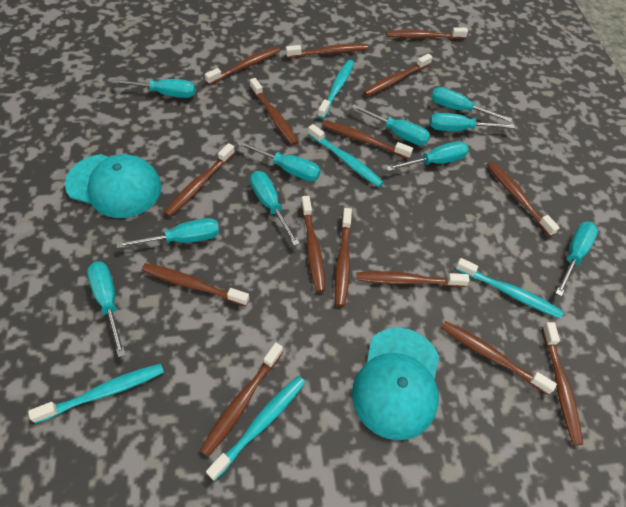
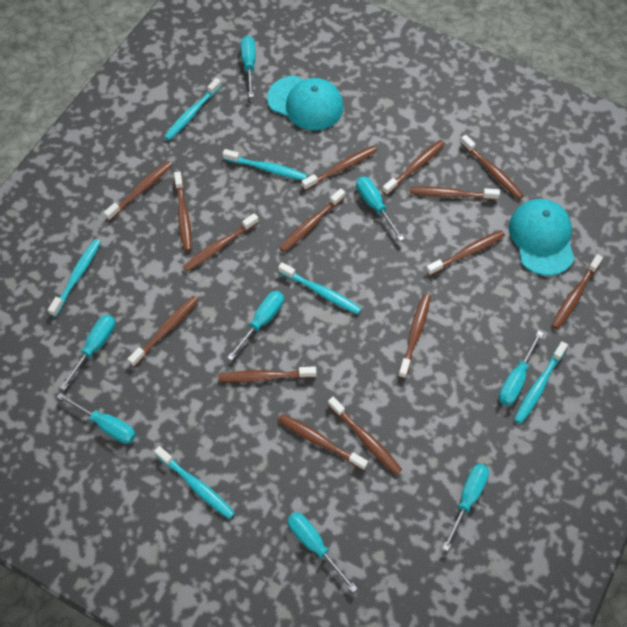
turquoise screwdriver: [87,262,126,357] [111,79,196,98] [116,218,219,248] [237,141,321,181] [250,171,300,246] [351,104,430,146] [386,141,469,171] [430,113,515,131] [431,87,512,122] [555,222,598,296] = 10 -> [57,393,136,444] [60,315,116,391] [227,291,284,361] [241,36,256,97] [287,512,358,592] [356,176,404,241] [442,464,489,551] [499,330,543,406] = 8
turquoise toothbrush: [28,364,164,424] [206,376,306,481] [308,124,384,187] [318,60,354,119] [455,258,564,319] = 5 -> [48,239,101,317] [154,446,235,519] [164,78,221,140] [223,149,307,180] [278,262,362,314] [514,341,568,424] = 6

